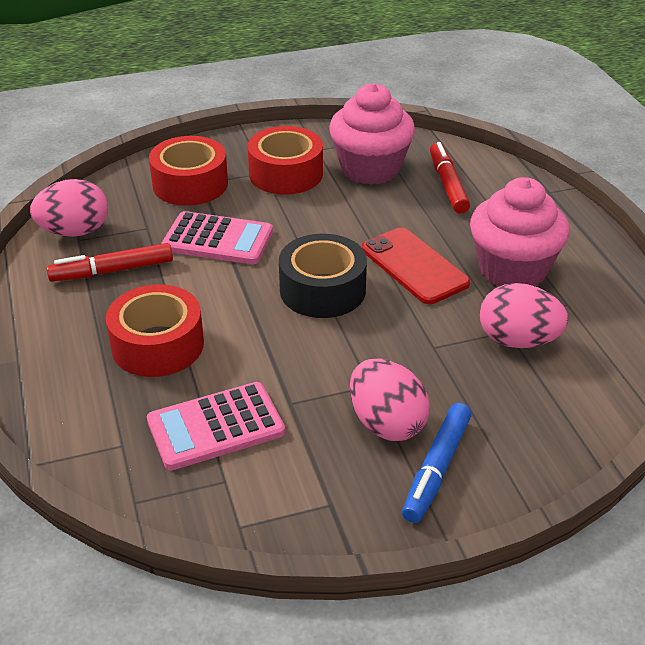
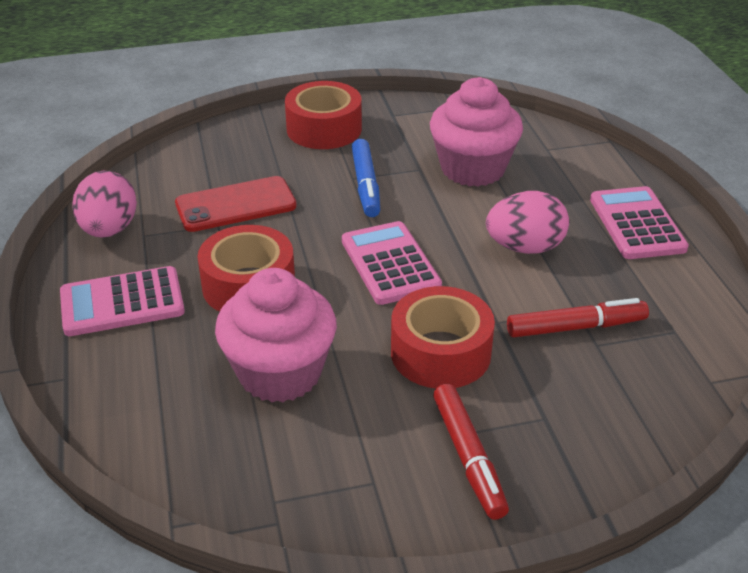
black tape: [279,234,367,318] = 1 -> none = 0
pink calculator: [147,382,285,470] [161,211,273,264] = 2 -> [60,266,185,336] [342,221,442,305] [590,186,689,259] = 3
pink egg: [30,179,108,237] [350,358,430,441] [480,283,568,348] = 3 -> [72,171,137,237] [486,191,569,254] = 2

